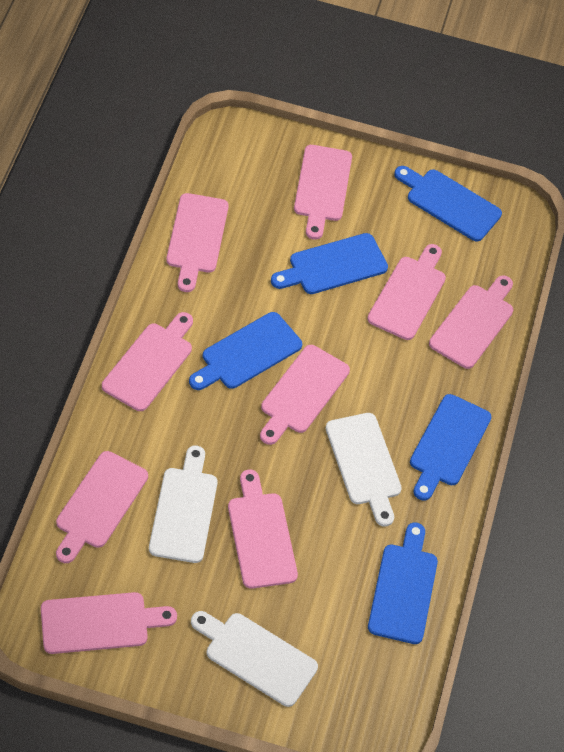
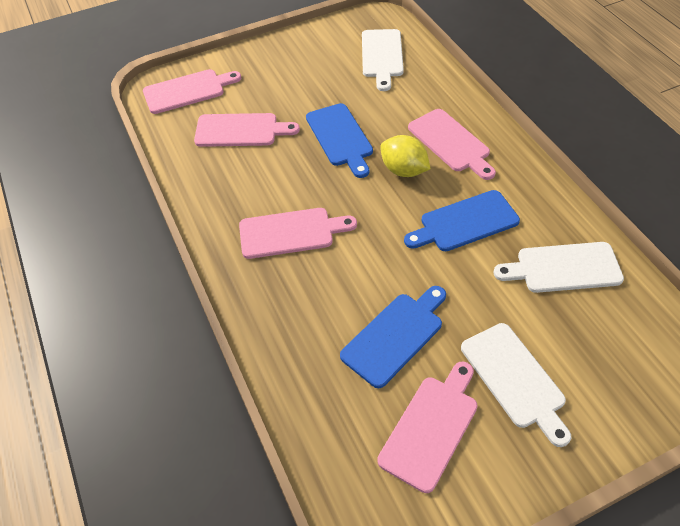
blue cutting board: [189,312,302,390] [271,233,388,294] [368,522,438,644] [394,166,502,242] [410,394,491,501] = 5 -> [306,103,373,178] [340,286,446,388] [404,190,520,251] = 3
pink cutting board: [41,592,177,654] [56,451,148,563] [102,312,193,411] [166,193,229,292] [228,469,298,589] [260,345,350,445] [294,145,352,240] [367,244,446,340] [429,275,513,369] = 9 -> [143,69,241,114] [194,113,300,147] [239,208,357,259] [377,362,478,493] [408,109,496,180] = 5
yellow lemon: none = 0 -> [380,135,430,177] = 1

